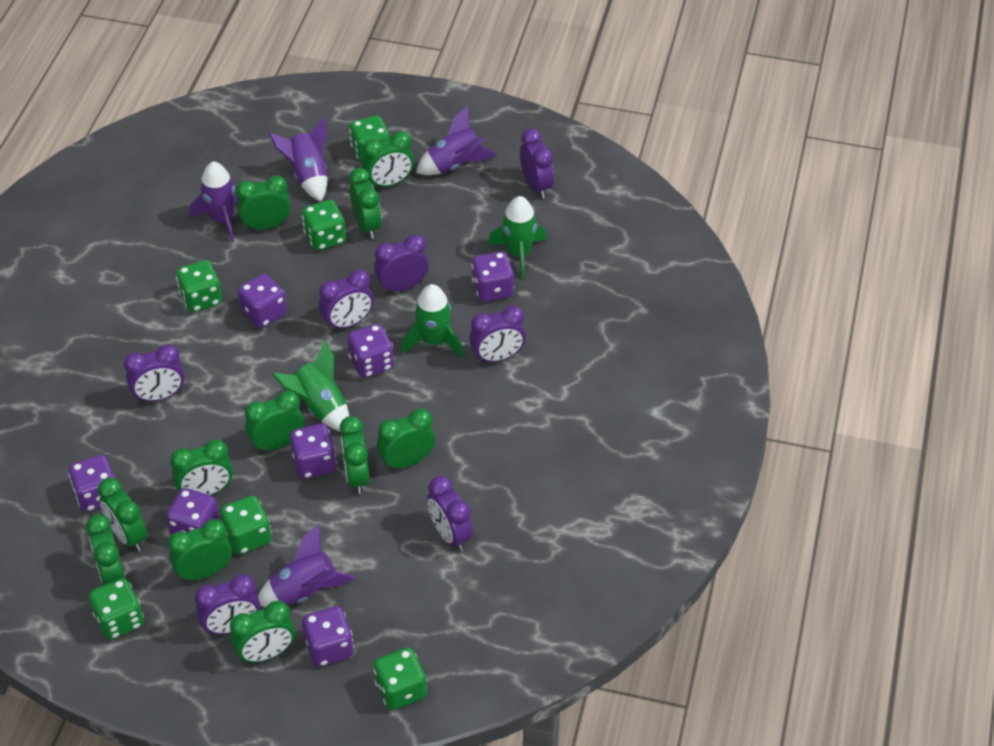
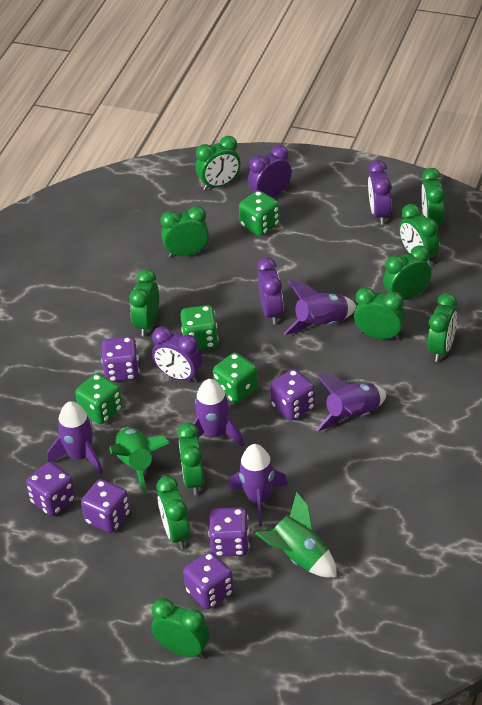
green dice: [89,578,144,640] [176,260,222,313] [220,495,272,554] [302,200,346,251] [349,115,390,163] [373,647,427,710] = 6 -> [75,373,122,424] [180,305,218,350] [213,353,258,404] [239,190,280,236] = 4
green rocket: [272,340,349,432] [401,284,463,358] [488,196,547,279] = 3 -> [109,427,170,494] [255,492,337,578] = 2
purple clock: [124,344,185,402] [195,574,260,635] [319,269,374,331] [374,234,429,293] [427,476,473,552] [469,305,526,363] [520,128,554,199] = 7 -> [152,326,202,383] [248,145,292,197] [257,257,284,324] [368,160,391,225] = 4
purple dice: [68,455,115,512] [166,488,219,535] [238,274,287,328] [290,424,337,479] [302,606,354,667] [347,324,394,378] [471,251,514,302] = 7 -> [26,462,76,516] [81,479,130,533] [102,336,140,382] [183,552,234,609] [208,508,250,556] [270,369,315,421] = 6
purple rocket: [190,161,238,242] [258,524,356,607] [269,117,328,201] [416,106,497,175] = 4 -> [47,401,103,474] [193,379,244,447] [228,444,288,526] [284,280,357,335] [316,374,386,432] = 5

